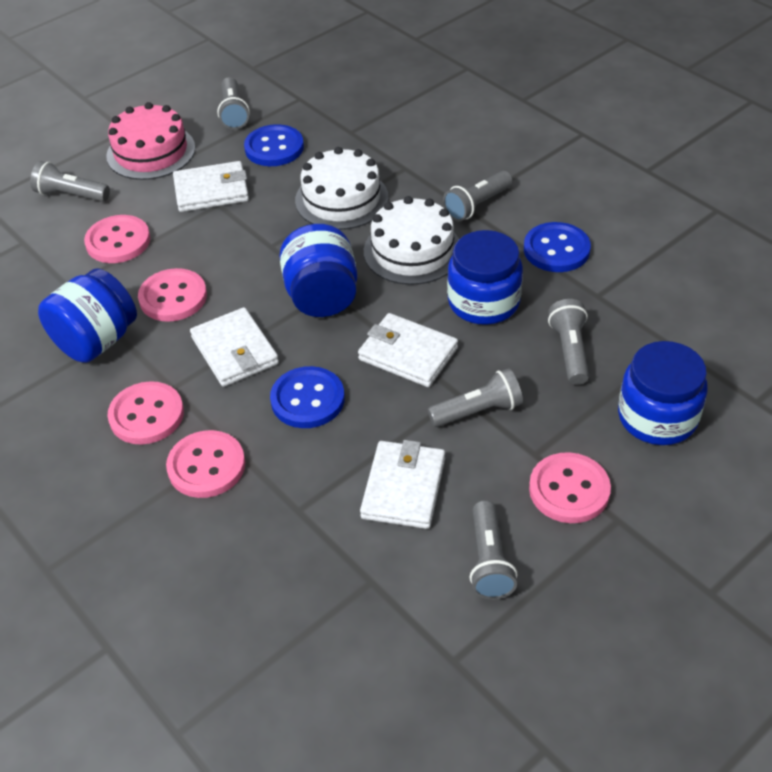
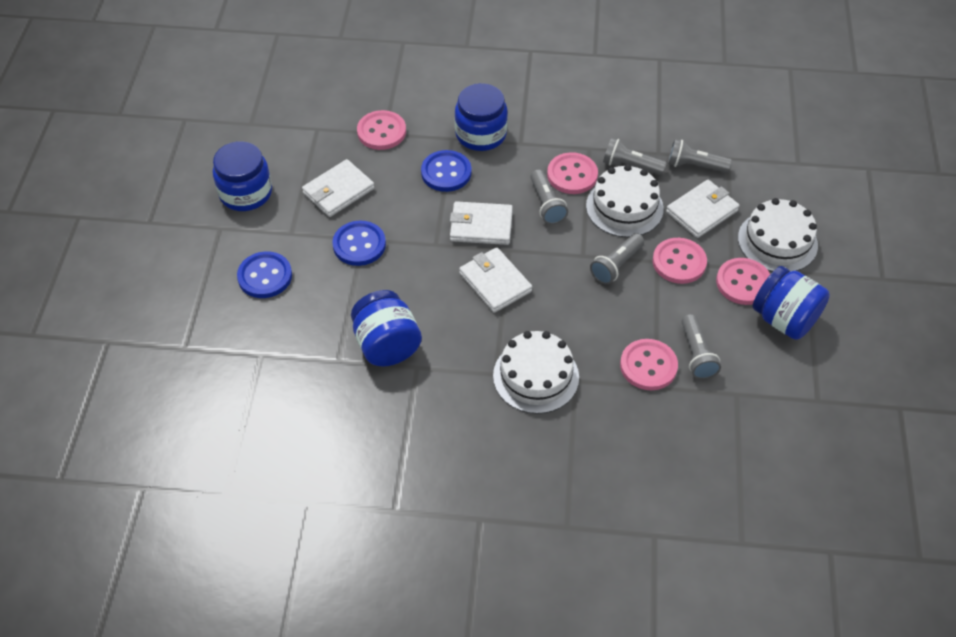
grey flashlight: [30,161,110,202] [217,77,250,129] [428,368,523,427] [443,171,513,221] [470,500,518,600] [548,299,589,385] = 6 -> [530,169,568,225] [590,233,644,285] [603,138,667,175] [668,139,732,173] [682,314,721,380] = 5
pink cake: [106,102,195,180] = 1 -> none = 0
white cake: [295,147,388,230] [364,196,459,285] = 2 -> [493,331,579,414] [586,164,664,237] [738,198,818,272] = 3

